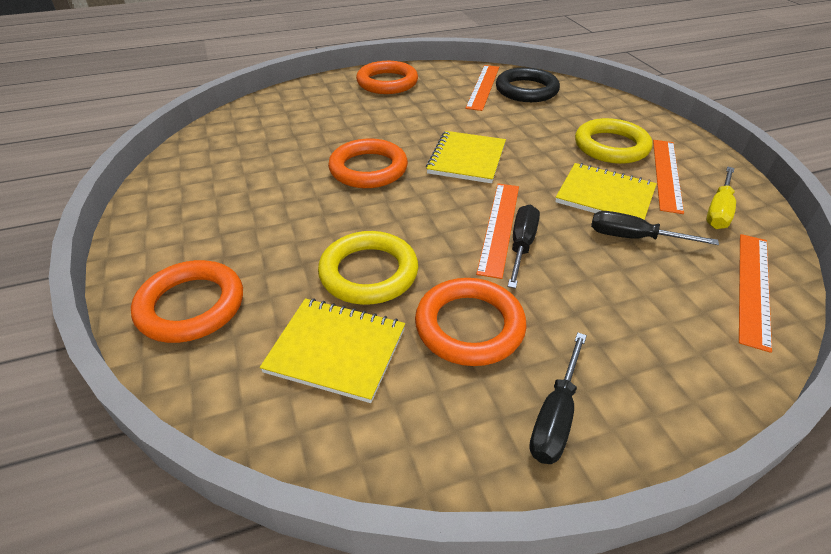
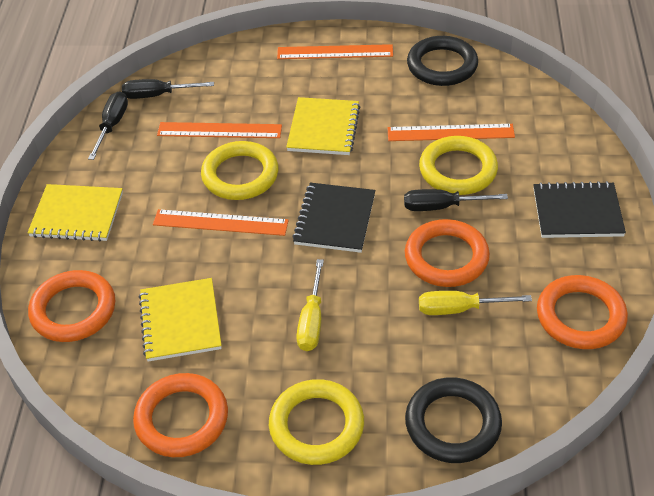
black notebook: none = 0 -> [292,183,375,253] [533,181,626,238] = 2
black ring: [496,67,560,102] = 1 -> [405,377,502,463] [407,36,478,86] = 2
yellow ring: [318,231,419,305] [575,118,653,164] = 2 -> [201,141,279,200] [269,379,364,465] [419,136,498,195] = 3
yellow screwdriver: [706,167,736,229] = 1 -> [296,259,324,351] [419,291,532,315] = 2

